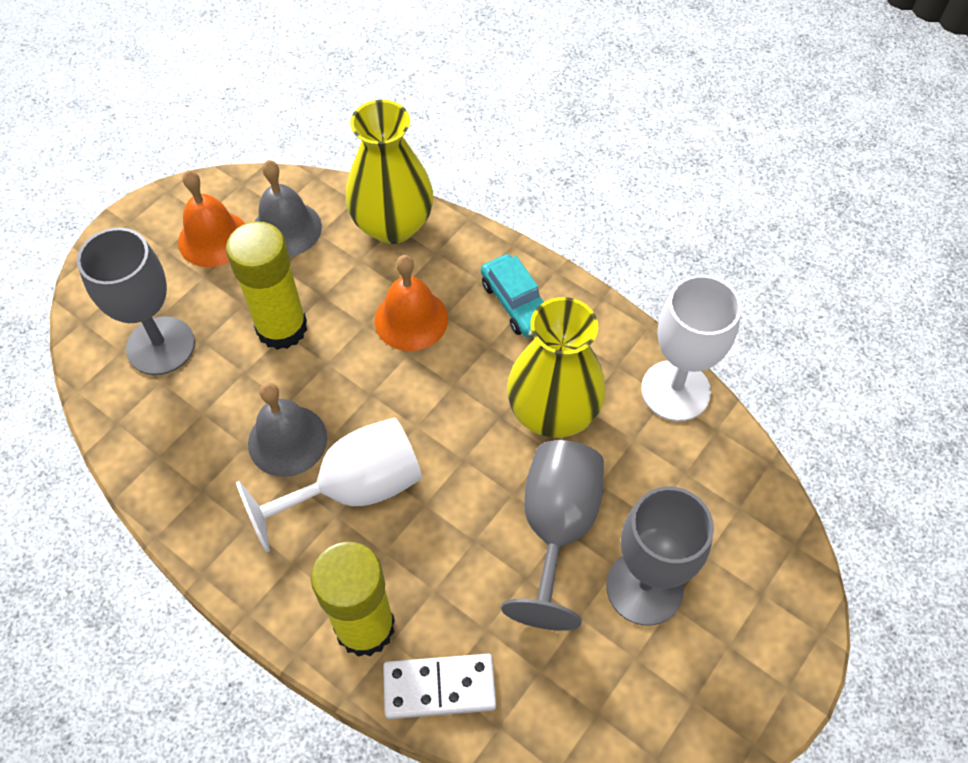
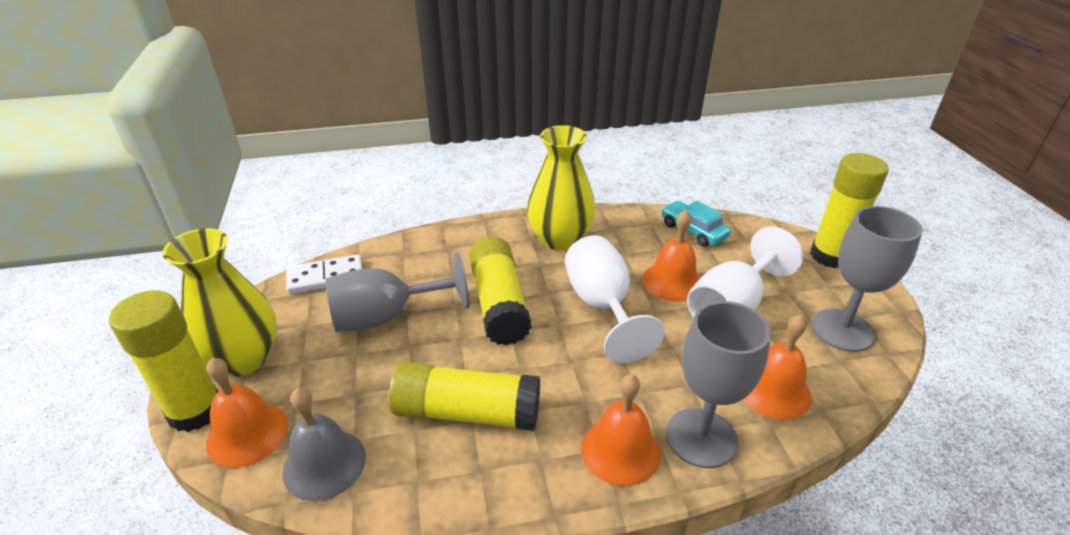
grey bell: [248,382,327,477] [255,160,322,257] = 2 -> [282,388,366,501] = 1
orange bell: [178,170,245,267] [375,255,448,351] = 2 -> [206,358,288,468] [581,374,661,486] [643,210,701,302] [743,314,812,420] = 4
yellow glue stick: [226,221,307,350] [311,542,395,657] = 2 -> [109,290,218,432] [389,362,540,431] [470,236,532,345] [810,153,889,268] = 4

